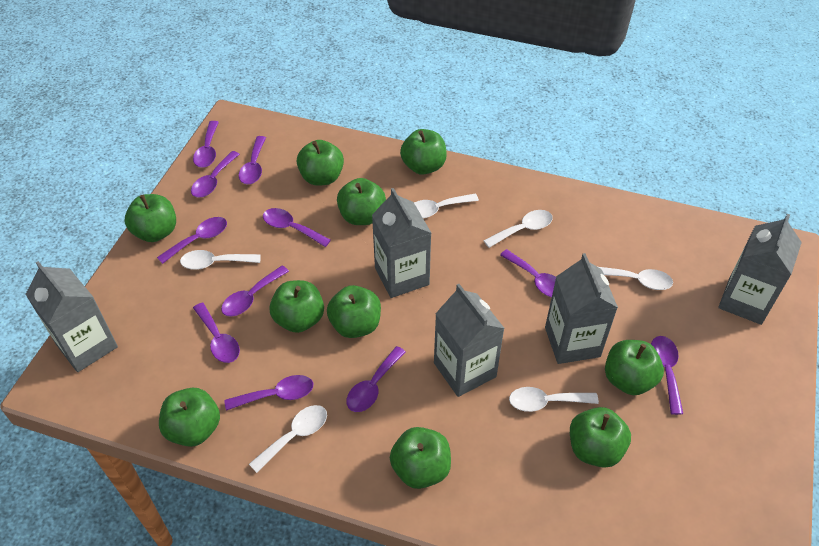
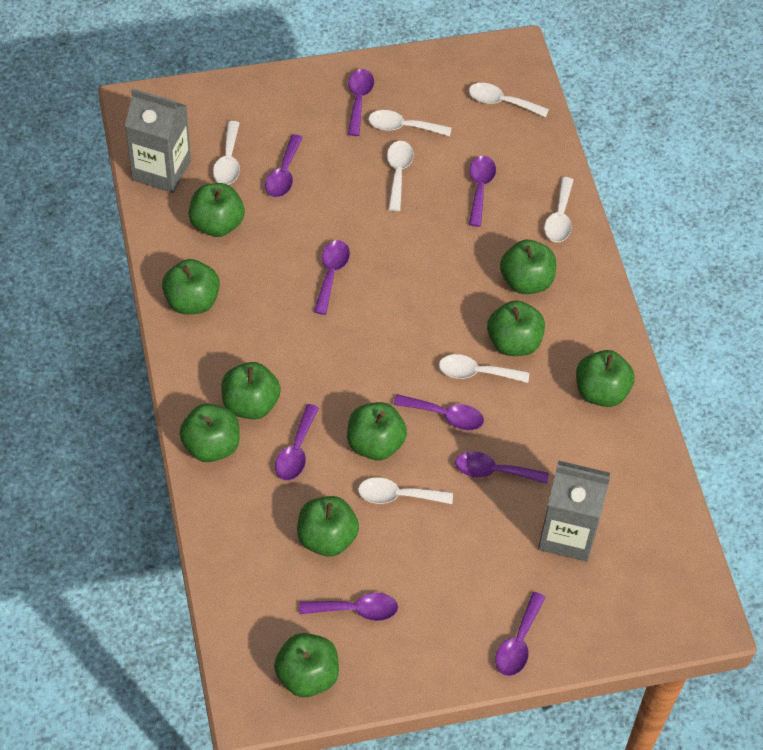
grey carton: [25,261,118,372] [372,188,431,298] [434,284,505,397] [545,253,618,364] [718,213,802,325] = 5 -> [125,88,191,193] [538,461,610,562] = 2
purple spoon: [157,217,227,264] [191,151,240,198] [193,121,219,168] [193,303,240,363] [221,266,289,317] [224,375,313,411] [239,136,266,184] [263,208,331,247] [347,346,406,412] [500,249,556,297] [651,336,683,415] = 11 -> [265,134,303,197] [275,404,319,481] [299,593,398,621] [314,240,350,315] [348,69,374,136] [394,394,484,430] [455,451,549,484] [469,156,496,227] [495,592,546,676] = 9
white spoon: [180,250,261,270] [249,405,327,473] [414,194,479,218] [483,210,553,248] [509,387,599,412] [598,267,673,290] = 6 -> [213,121,240,185] [358,477,453,504] [368,110,451,136] [387,141,413,211] [439,354,529,383] [469,83,549,117] [544,177,573,242] = 7

